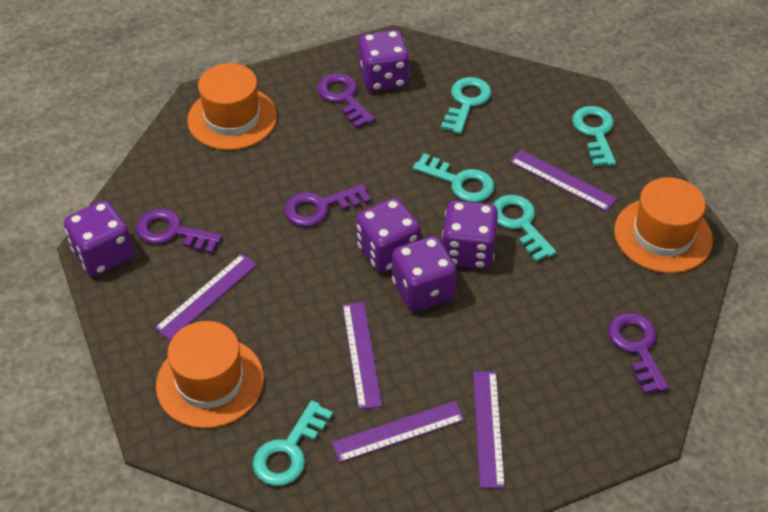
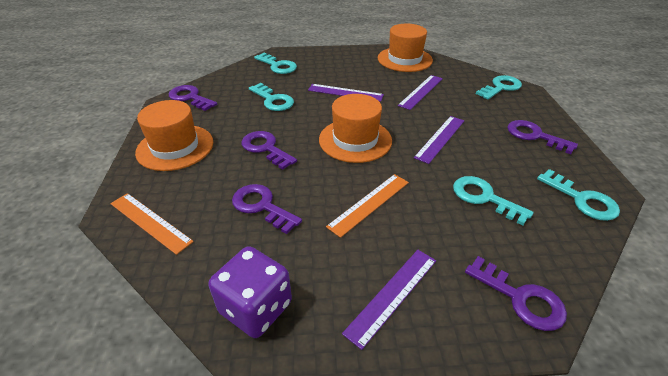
orange ruler: none = 0 -> [110,193,194,255] [326,174,409,238] = 2
purple dice: [64,200,134,276] [356,198,421,273] [358,30,410,92] [392,236,457,312] [442,200,499,269] = 5 -> [209,246,292,338] = 1
purple key: [136,209,222,254] [284,184,371,227] [317,73,375,129] [608,313,669,394] = 4 -> [169,85,217,111] [232,184,302,234] [242,131,297,170] [465,256,567,331] [507,120,578,154] = 5
purple ruler: [154,254,257,340] [332,401,465,463] [342,302,382,410] [473,371,505,488] [510,150,617,211] = 5 -> [308,84,384,102] [342,250,436,350] [398,75,443,110] [414,116,464,164] = 4

